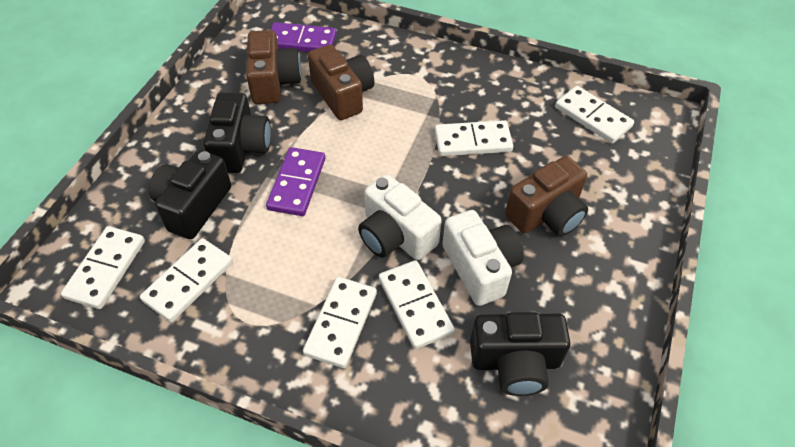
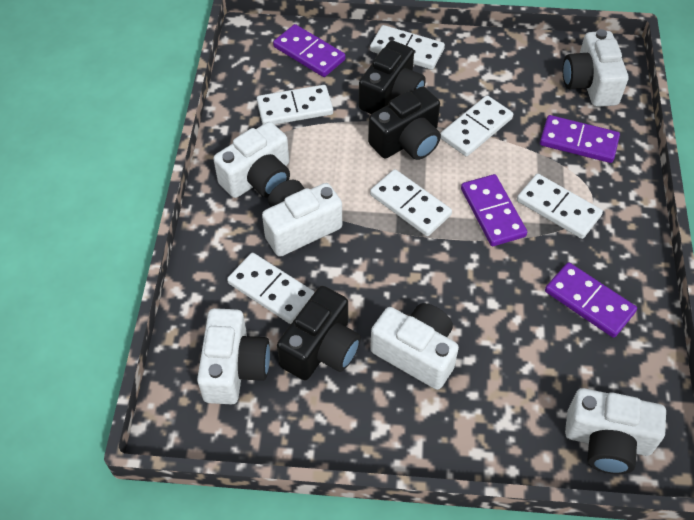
brown camera: [246,30,302,104] [308,44,374,120] [505,156,588,236] = 3 -> none = 0
purple domino: [266,147,325,216] [271,22,337,52] = 2 -> [273,24,346,77] [461,174,527,246] [540,115,620,163] [545,262,637,338] = 4
white camera: [358,174,442,260] [442,210,524,306] = 2 -> [197,308,270,404] [214,122,290,198] [262,180,342,257] [370,303,459,390] [563,29,628,107] [565,388,666,474] = 6

